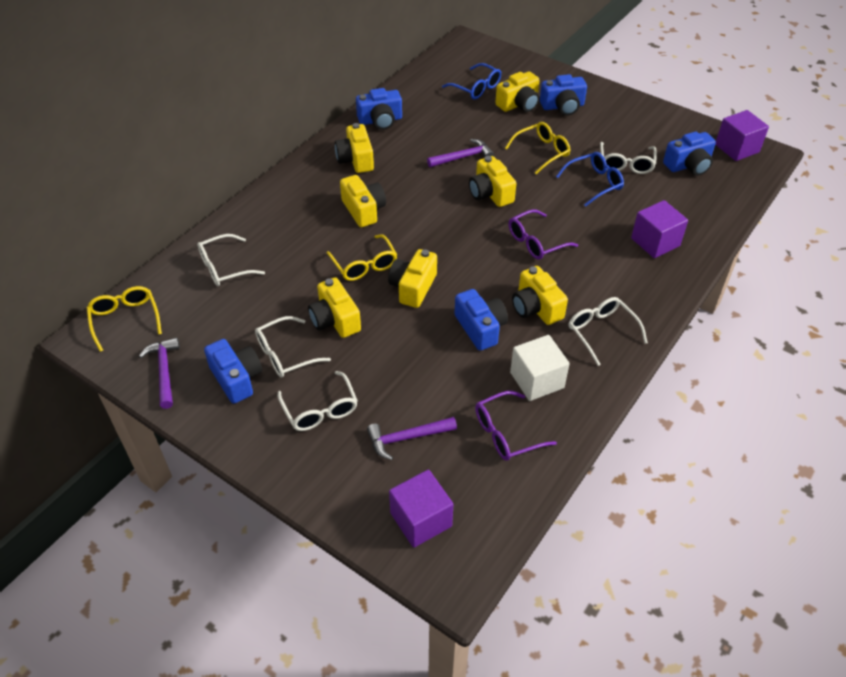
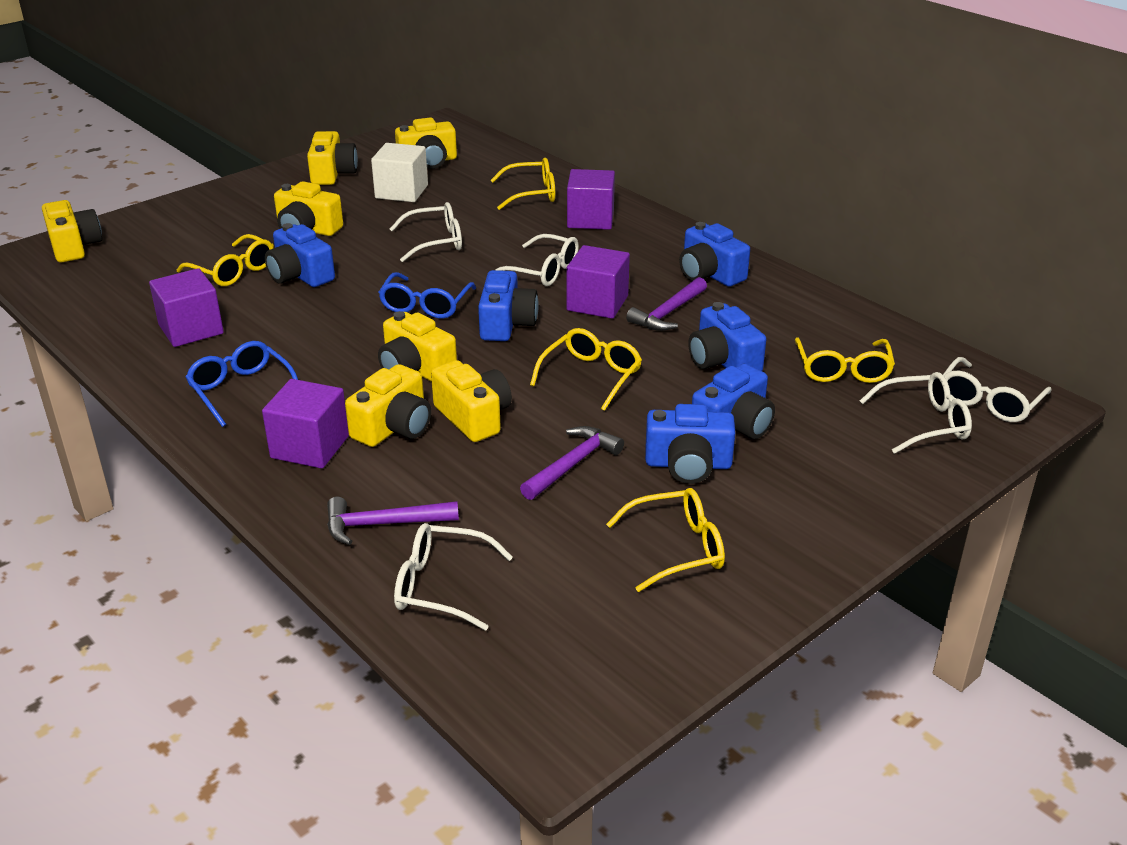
blue camera: [204,339,262,404] [356,88,402,130] [455,289,508,351] [540,74,587,116] [663,132,716,176] = 5 -> [265,223,335,287] [478,270,539,341] [645,404,735,484] [679,222,750,287] [688,302,766,371] [692,364,775,439] = 6
purple cube: [389,470,453,548] [631,200,688,258] [715,110,769,161] = 3 -> [149,268,224,347] [262,379,349,469] [566,245,630,319] [567,169,615,230] = 4
purple glasses: [475,391,557,461] [509,209,578,259] = 2 -> none = 0
yellow glasses: [87,286,162,352] [326,234,397,281] [505,122,571,174] = 3 -> [177,234,274,286] [490,158,555,210] [530,328,642,411] [606,488,725,592] [795,337,895,383] = 5

